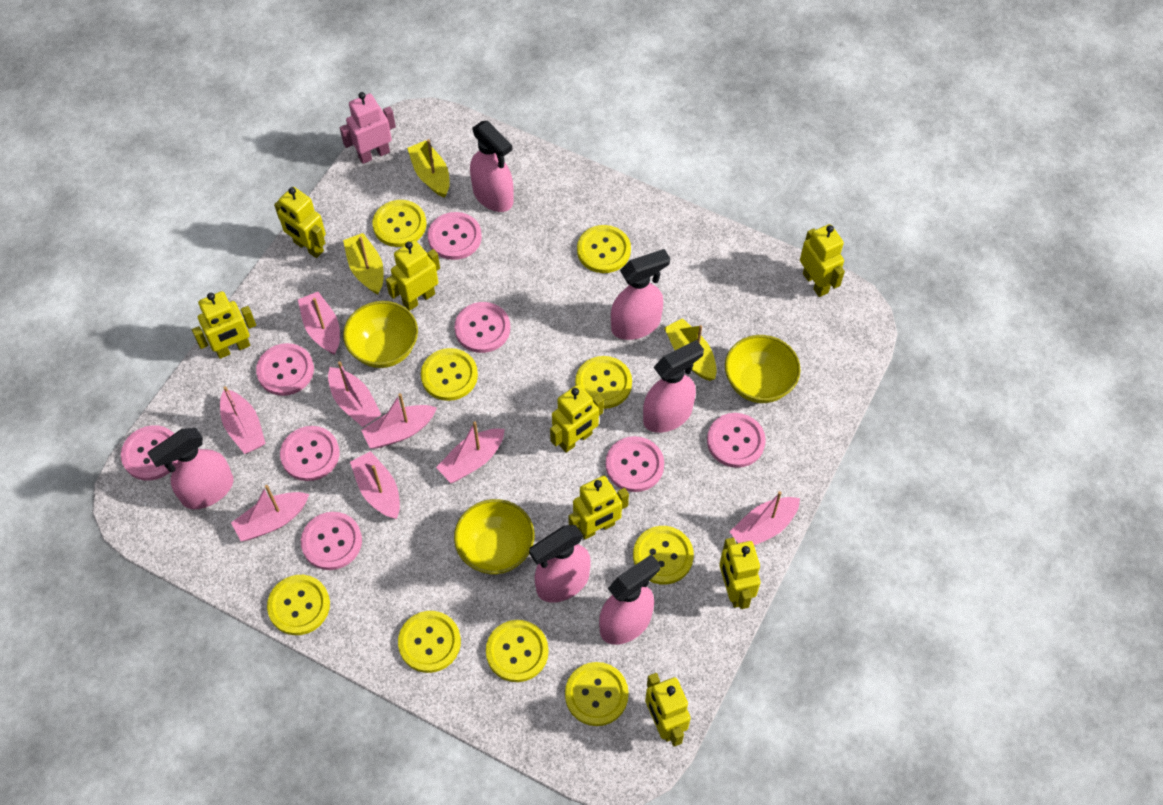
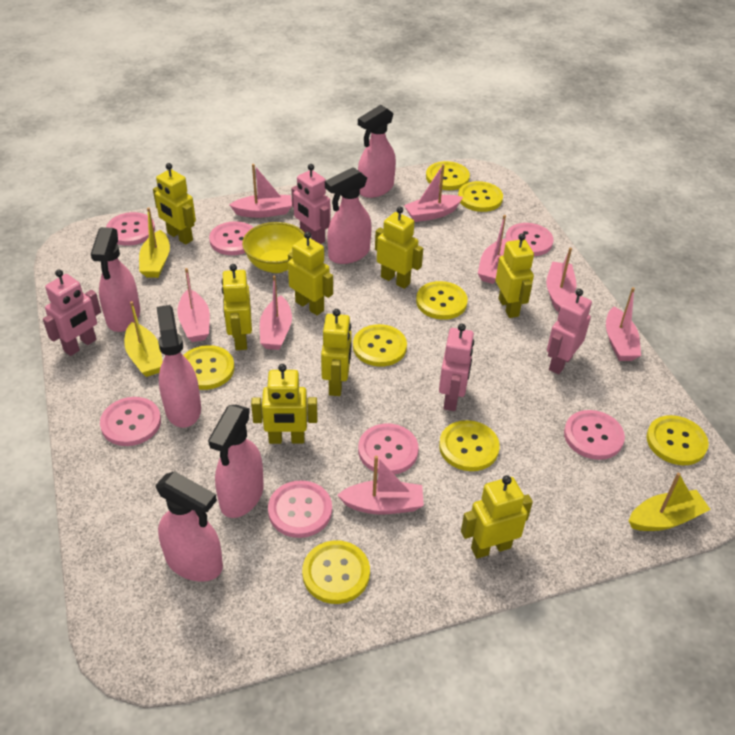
pink button: [121,425,178,481] [256,343,314,396] [280,426,339,481] [301,512,362,570] [428,212,482,260] [455,302,510,353] [606,436,664,492] [707,413,766,468] = 8 -> [100,397,161,446] [106,212,155,246] [209,221,254,255] [268,480,332,538] [358,424,419,474] [505,223,554,256] [564,410,625,460] = 7
pink robot: [340,92,396,164] = 1 -> [43,270,101,356] [291,164,330,244] [439,324,474,411] [547,289,592,375] = 4
yellow bowl: [343,301,418,368] [454,499,534,574] [725,335,801,403] = 3 -> [242,222,305,273] = 1
yellow button: [267,575,330,635] [372,200,426,247] [398,611,461,673] [421,348,478,401] [486,620,549,682] [565,662,629,726] [575,356,632,409] [577,225,631,273] [633,526,694,585] = 9 -> [183,345,235,390] [302,540,370,604] [353,324,407,367] [416,281,468,320] [426,161,470,190] [439,420,500,471] [458,181,503,212] [646,415,709,465] = 8

